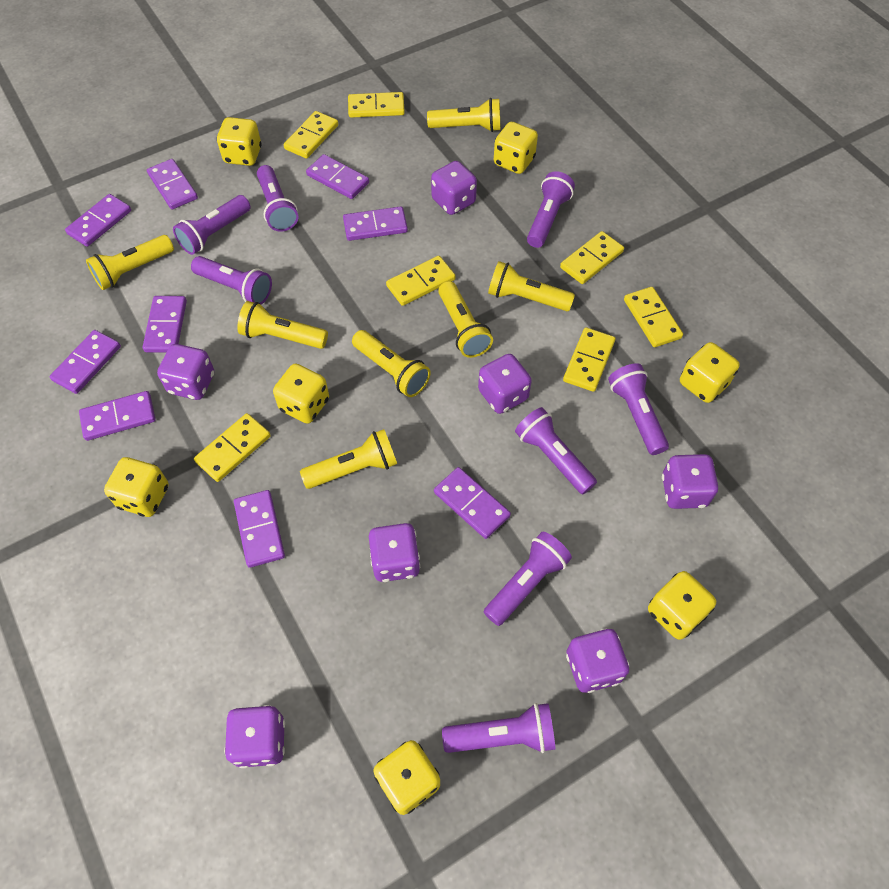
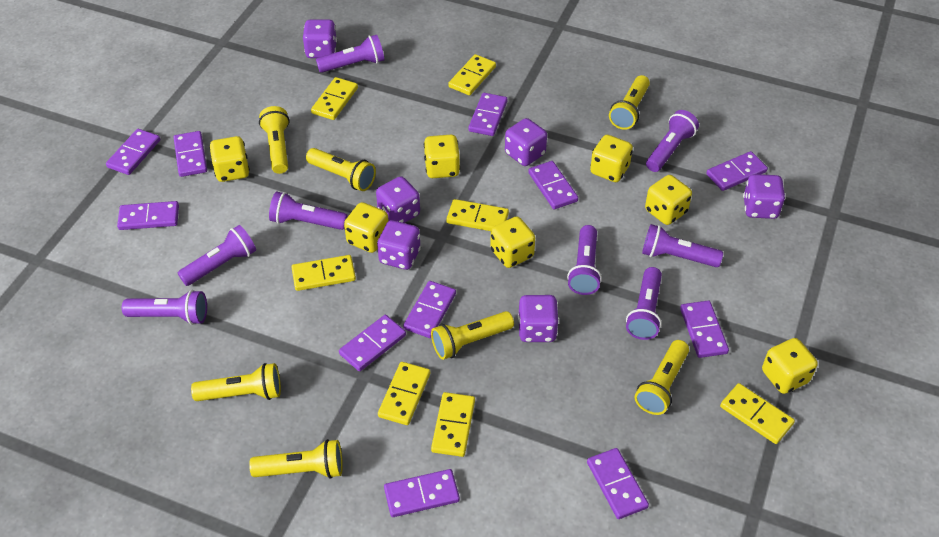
purple dice: [157,344,214,400] [224,705,285,768] [369,523,420,582] [431,161,477,215] [478,354,532,414] [566,629,629,693] [662,454,718,509] = 7 -> [303,20,337,58] [376,176,420,223] [377,220,421,270] [505,118,547,166] [518,295,559,342] [743,174,785,219] = 6
purple domino: [50,330,121,394] [65,194,131,247] [79,391,156,441] [143,296,187,352] [147,159,198,209] [234,490,285,568] [306,154,369,199] [343,206,408,241] [434,467,511,539] = 9 -> [106,129,160,175] [117,201,179,230] [174,131,207,177] [339,315,406,371] [384,469,460,517] [403,281,456,338] [468,93,507,136] [528,161,578,209] [587,448,649,519] [680,301,729,358] [706,151,768,191] = 11

